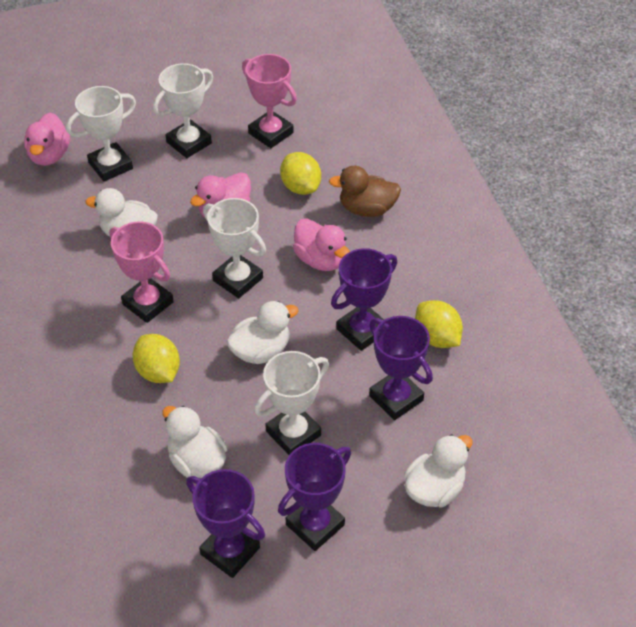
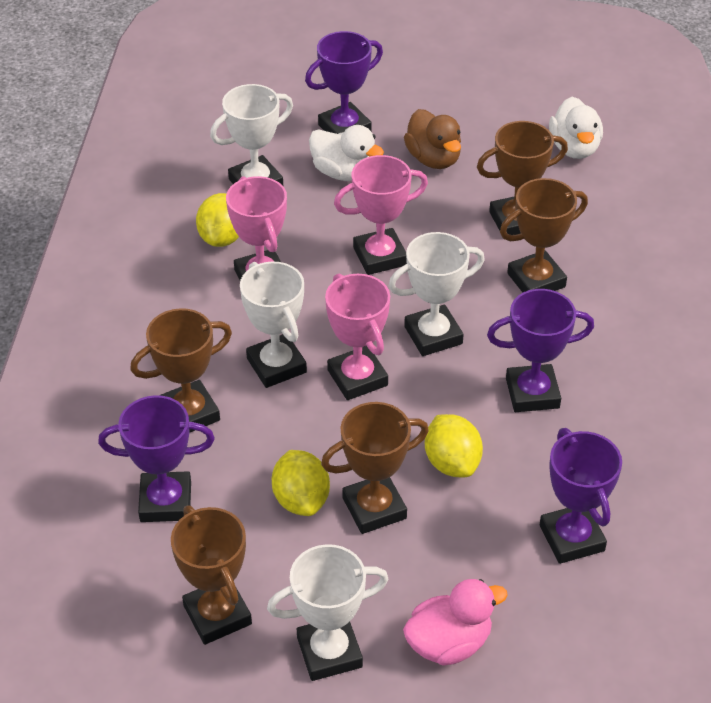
brown trophy: none = 0 -> [130,308,232,433] [171,505,252,645] [321,402,429,534] [477,121,568,235] [500,178,588,293] = 5
pink duck: [24,112,70,166] [190,172,251,218] [293,218,350,271] = 3 -> [403,579,508,666] = 1
pink trophy: [109,221,174,323] [242,54,297,148] = 2 -> [226,176,287,280] [325,274,390,400] [334,155,428,275] = 3
white duck: [86,188,158,236] [162,406,228,478] [227,301,299,364] [404,434,473,507] = 4 -> [309,125,384,181] [549,97,603,159] = 2

